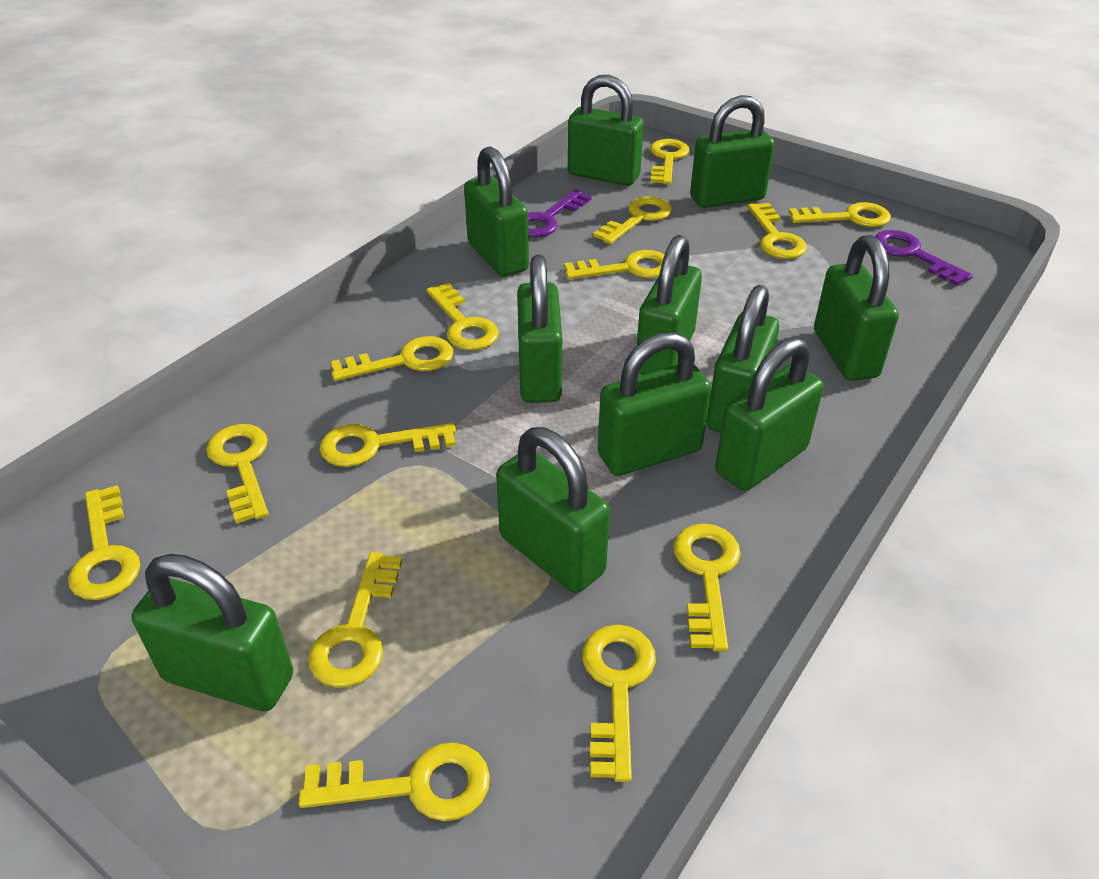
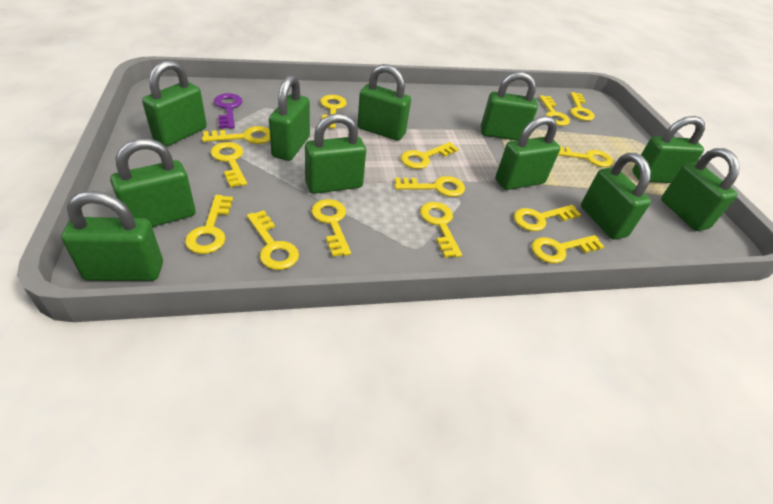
purple key: [528,190,592,237] [875,230,973,286] = 2 -> [214,93,243,129] = 1

